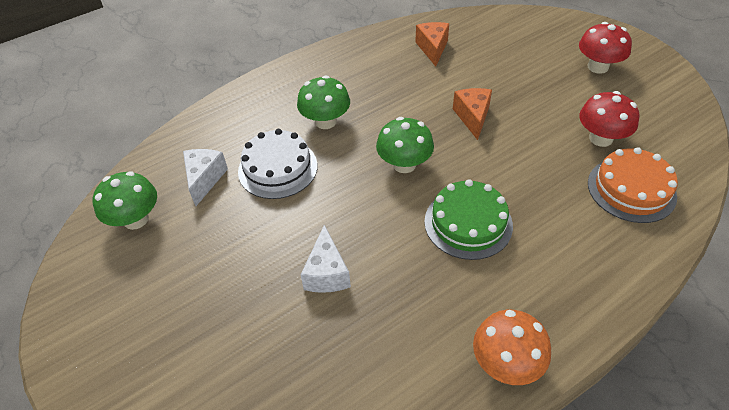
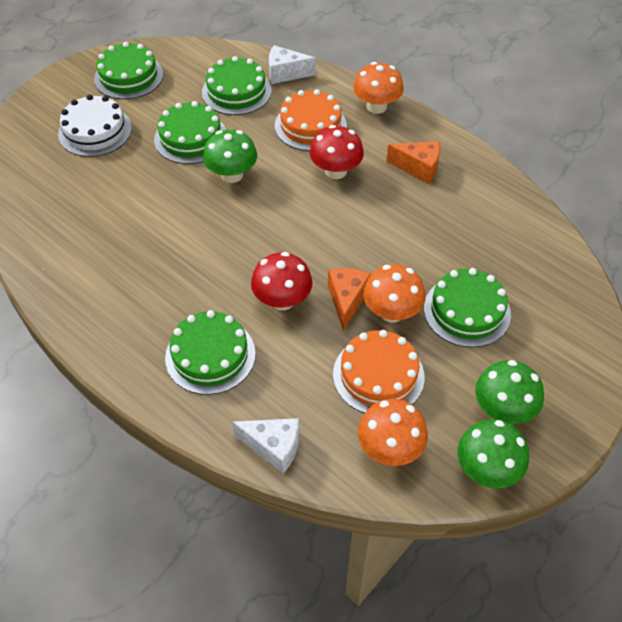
green cake: [424,179,513,260] = 1 -> [94,42,163,99] [154,101,226,164] [165,310,256,395] [202,56,271,115] [424,268,511,347] = 5
orange cake: [588,147,678,223] = 1 -> [275,89,347,151] [333,330,425,413] = 2
orange mushroom: [473,310,551,385] = 1 -> [353,62,404,114] [358,399,428,466] [363,264,425,322] = 3

